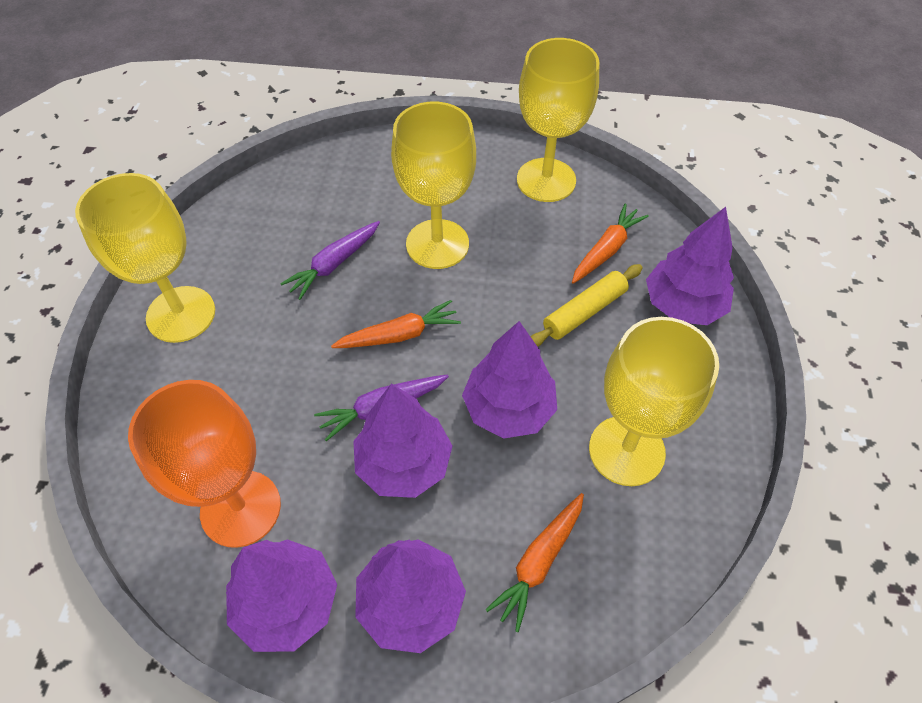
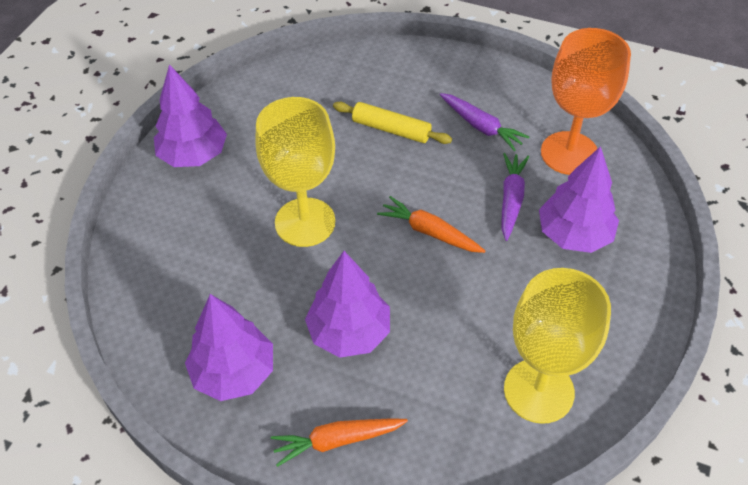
orange carrot: [331,300,461,348] [485,493,584,632] [572,203,649,284] = 3 -> [271,418,408,467] [377,196,486,253] = 2
purple tree: [226,539,337,652] [353,383,453,498] [355,539,466,653] [462,321,557,439] [646,207,734,325] = 5 -> [154,64,227,167] [185,294,273,401] [305,251,390,358] [539,146,619,253] = 4
yellow goblet: [75,173,215,343] [391,102,476,269] [517,38,599,202] [589,317,719,486] = 4 -> [255,97,335,247] [504,268,611,424] = 2

